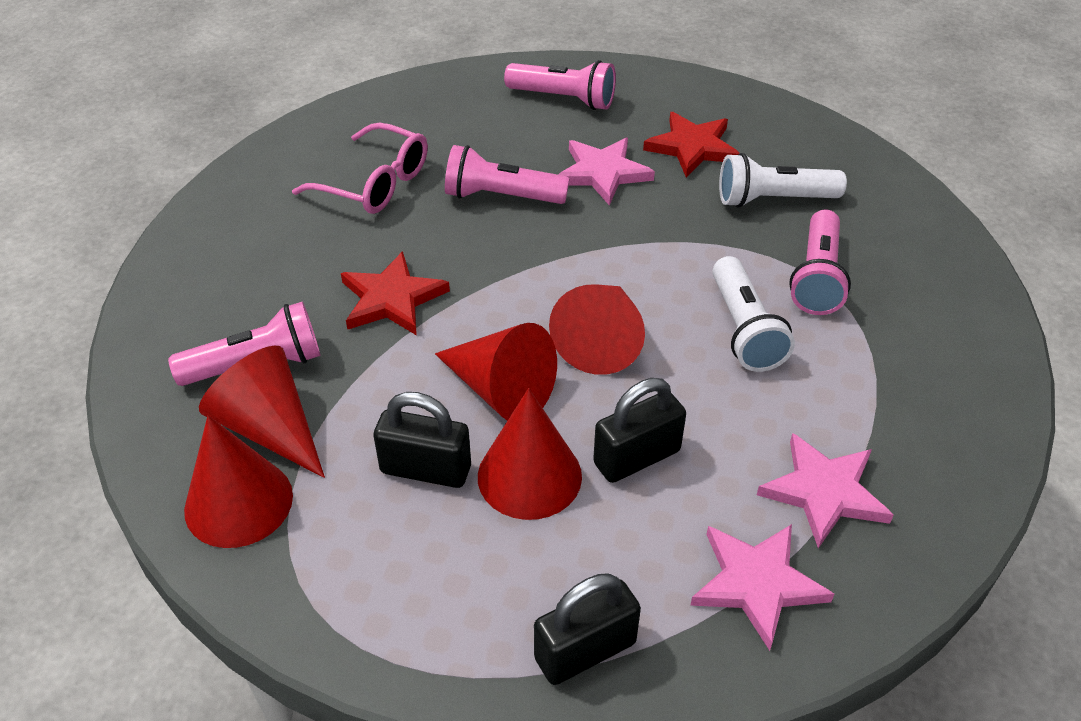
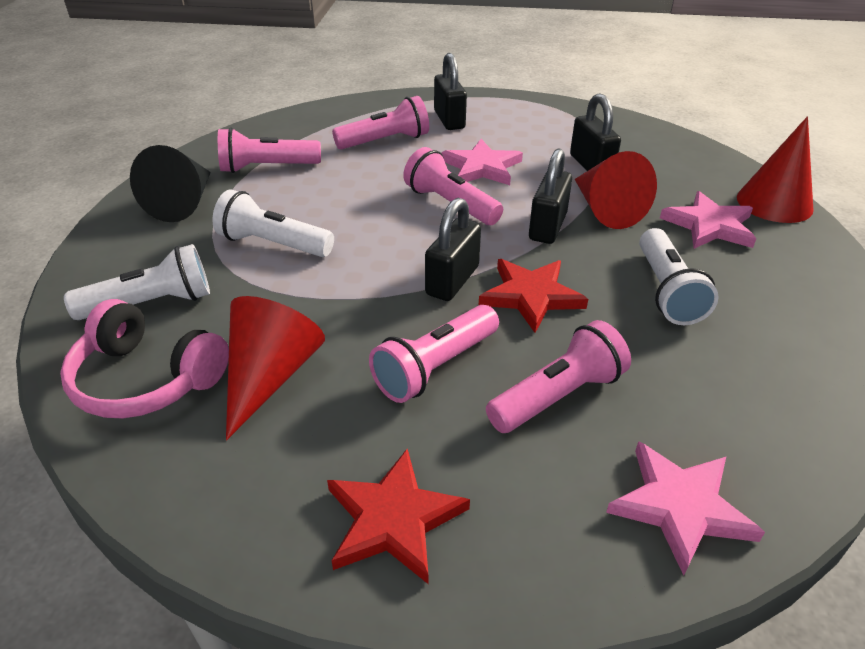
black cone: none = 0 -> [130,145,211,222] = 1
black padlock: [374,392,471,488] [534,573,641,685] [593,378,686,483] = 3 -> [425,198,481,301] [434,53,467,130] [529,148,572,244] [570,93,621,171] = 4
pink flashlight: [168,302,320,386] [445,145,569,204] [504,60,616,110] [789,209,851,315] = 4 -> [218,128,321,173] [332,96,429,150] [369,305,499,403] [403,147,503,225] [486,320,631,433] = 5
pink glasses: [292,123,428,214] = 1 -> none = 0
pink headphones: none = 0 -> [60,299,229,418] = 1
red cone: [184,415,293,548] [199,346,325,478] [435,323,557,421] [478,388,582,520] [549,284,645,375] = 5 -> [226,296,325,440] [575,151,657,229] [737,116,814,223] = 3
white flashlight: [712,256,795,372] [719,153,847,208] = 2 -> [64,244,210,320] [212,189,334,257] [639,228,719,325] = 3

